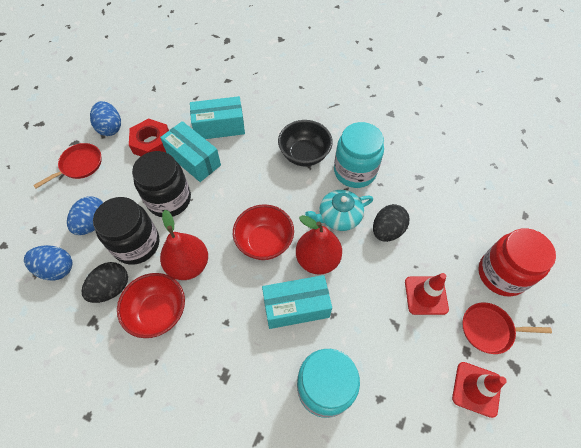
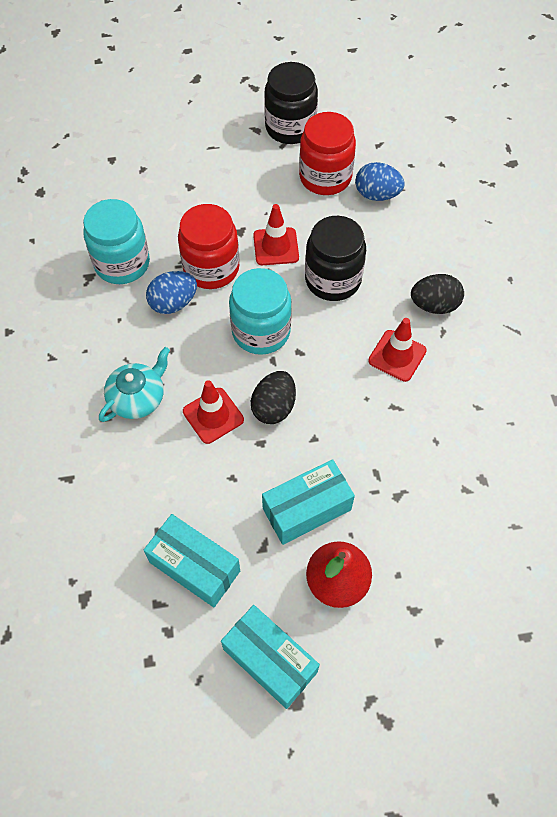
black bowl: [278,120,333,166] = 1 -> none = 0
blue egg: [24,245,72,280] [67,197,103,235] [90,101,121,136] = 3 -> [146,271,197,314] [355,162,405,201] = 2
red bowl: [117,273,185,338] [233,204,294,260] = 2 -> none = 0
red jar: [478,228,556,296] = 1 -> [178,204,239,289] [299,112,356,195] = 2
red nut: [129,118,169,156] = 1 -> none = 0
red pan: [33,143,101,188] [463,303,552,354] = 2 -> none = 0
red pear: [160,210,208,280] [296,215,342,275] = 2 -> [306,541,372,608] = 1
red traffic cone: [405,273,449,315] [452,362,507,418] = 2 -> [183,380,244,444] [253,204,299,265] [368,318,427,382] = 3

